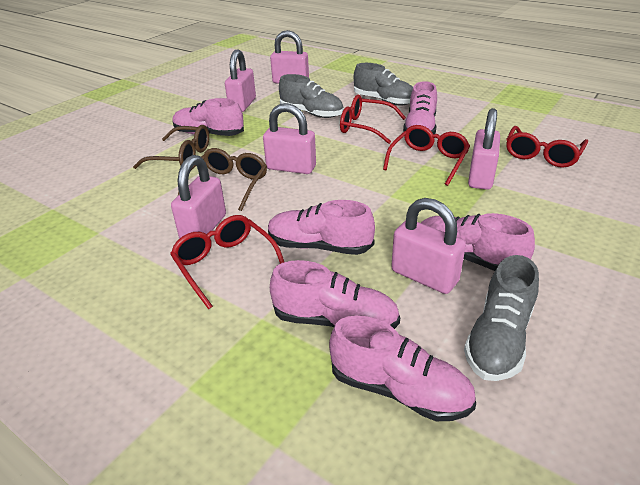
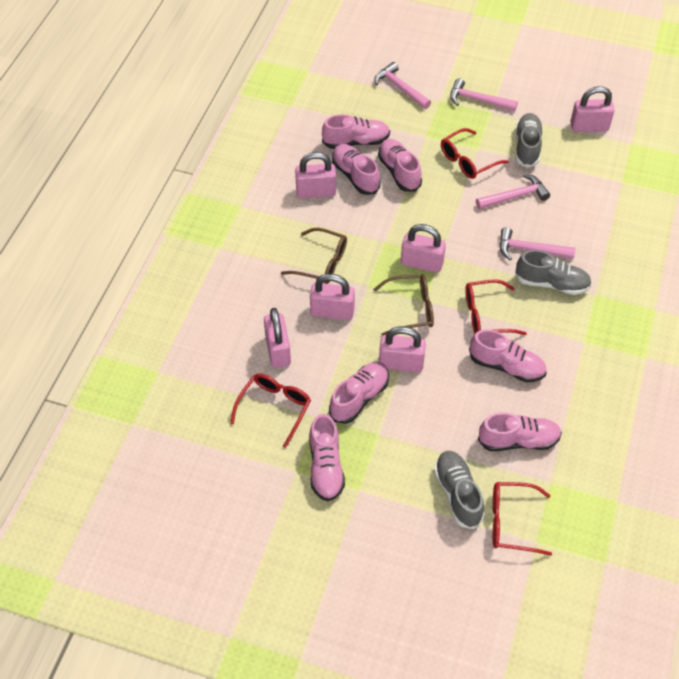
pink hammer: none = 0 -> [374,62,431,109] [450,78,518,111] [476,174,550,209] [500,227,576,260] = 4
pink shoe: [172,98,244,136] [268,200,375,255] [270,260,400,329] [329,316,476,421] [403,81,437,134] [421,213,535,271] = 6 -> [309,414,345,501] [322,114,390,149] [329,362,389,424] [332,144,380,195] [378,139,422,192] [469,329,547,382] [478,412,562,451] = 7

